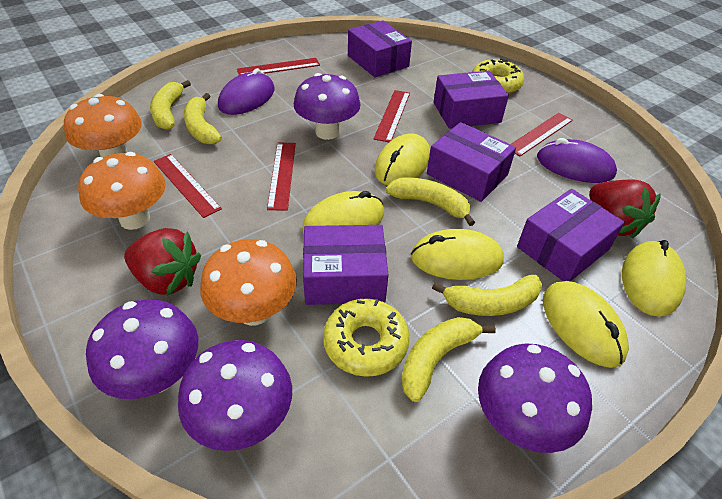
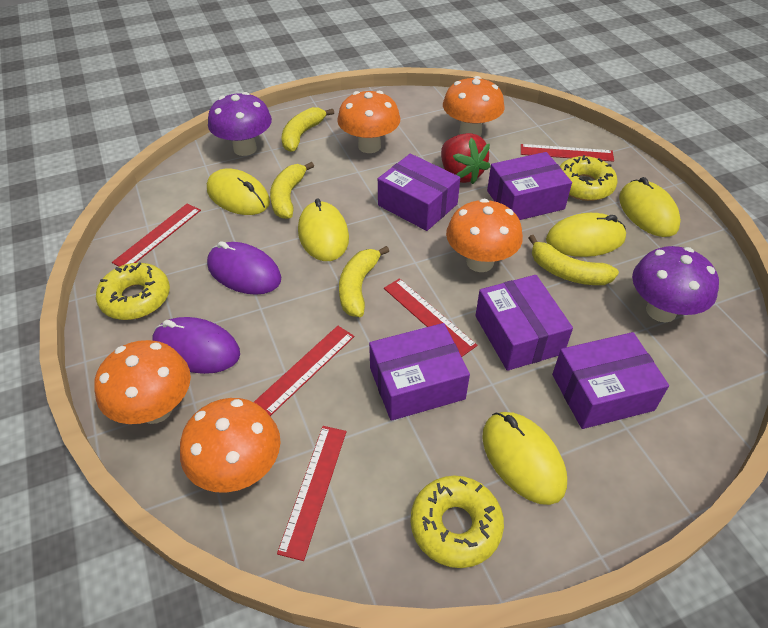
orange mushroom: [64,94,142,157] [78,152,165,230] [200,239,297,326] = 3 -> [94,340,191,424] [180,398,281,493] [337,91,400,153] [443,76,505,136] [446,199,523,272] = 5
purple mushroom: [86,299,198,399] [178,340,292,451] [294,73,361,140] [478,343,592,453] = 4 -> [208,92,272,156] [632,246,719,322] = 2
red strawberry: [124,228,201,296] [589,179,661,238] = 2 -> [441,133,490,184] = 1
yellow banana: [150,80,191,130] [184,93,222,144] [386,177,475,226] [401,317,496,402] [432,275,543,316] = 5 -> [270,162,314,219] [282,107,334,152] [339,246,389,317] [529,235,619,285] = 4
yellow donut: [323,299,410,377] [472,59,524,94] = 2 -> [96,262,170,320] [411,476,504,568] [560,155,618,201] = 3

